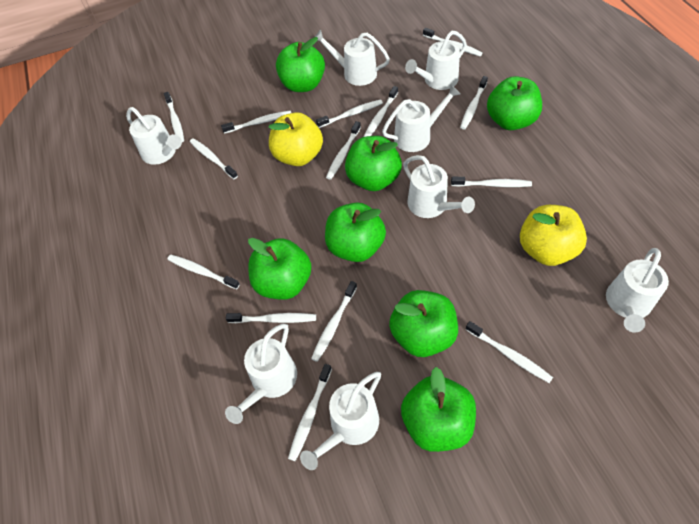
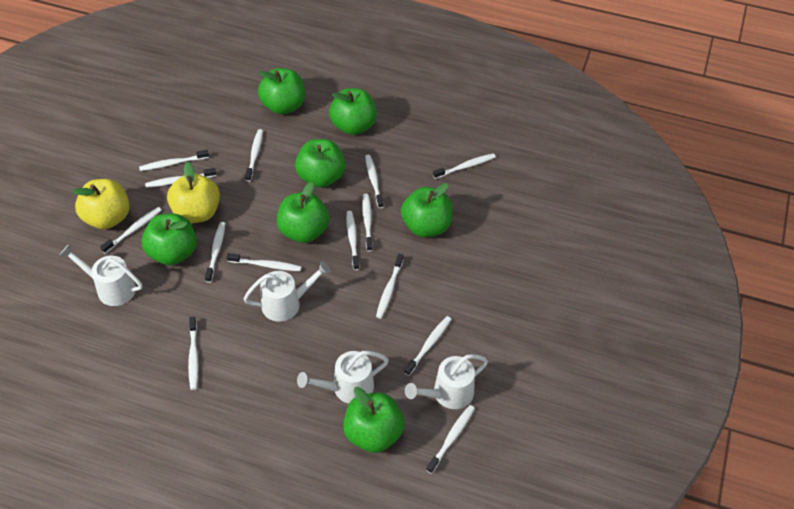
white watering can: [126,107,182,165] [225,324,297,424] [300,372,381,470] [315,30,390,86] [382,85,461,152] [403,155,475,218] [405,31,467,90] [606,248,669,333] = 8 -> [60,244,142,306] [243,261,331,322] [297,351,389,404] [405,354,488,409] = 4

